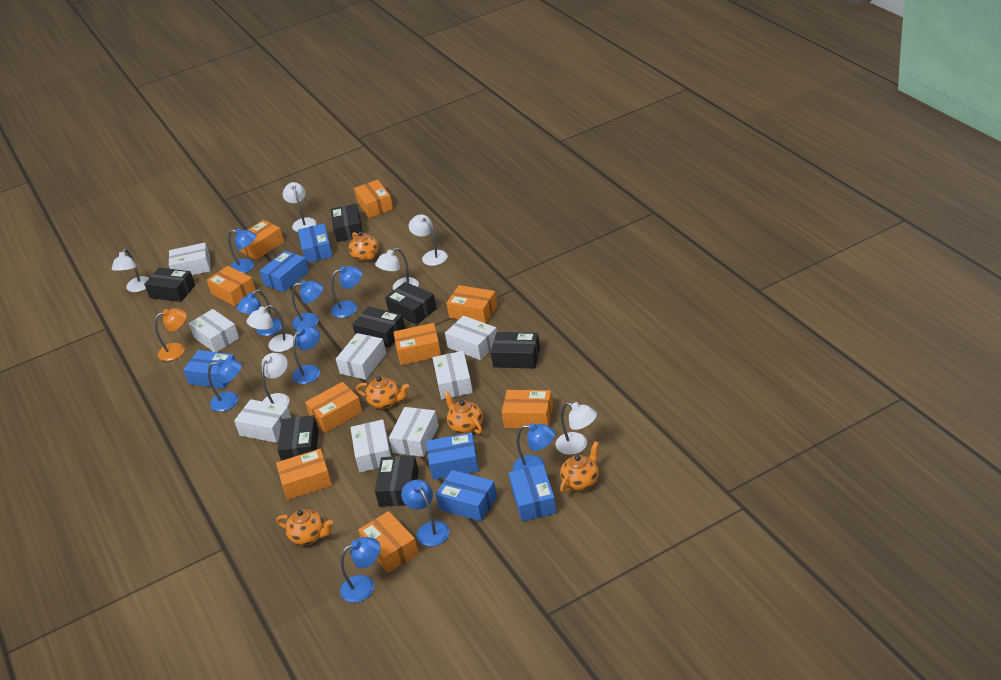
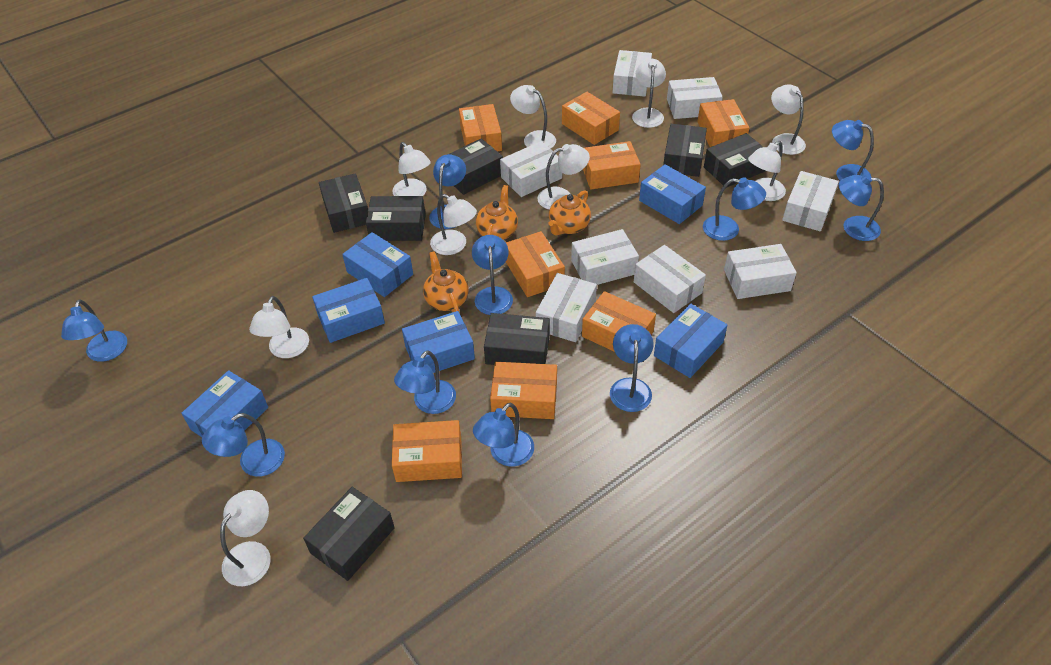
blue lamp: [208,359,242,412] [228,228,257,273] [236,290,282,336] [292,280,323,329] [292,325,320,384] [331,266,362,318] [340,537,381,603] [401,479,450,546] [513,423,555,471] = 9 -> [61,299,127,362] [202,413,285,477] [394,350,456,414] [429,154,466,229] [472,235,513,315] [473,403,534,466] [610,324,654,412] [703,177,766,241] [832,120,874,180] [839,174,884,241] = 10
orange box: [207,266,256,306] [240,220,284,260] [276,449,332,500] [305,382,362,433] [354,180,393,218] [358,511,419,573] [393,323,441,365] [446,285,498,323] [502,390,553,428] = 9 -> [392,420,462,482] [459,104,502,151] [490,362,557,419] [506,231,565,297] [562,92,620,145] [582,291,656,352] [583,141,641,189] [697,99,750,147] = 8
orange lamp: [155,308,187,361] = 1 -> none = 0
orange teapot: [277,509,333,545] [349,232,379,261] [356,376,409,409] [444,391,483,434] [560,441,599,493] = 5 -> [423,252,469,312] [476,185,518,240] [548,190,591,235] = 3
white lamp: [112,249,149,292] [247,305,294,352] [261,353,290,406] [283,182,316,232] [375,248,419,290] [409,214,448,266] [556,402,597,455] = 7 -> [220,490,270,586] [249,296,309,358] [392,142,431,196] [430,194,477,255] [510,85,556,149] [537,144,590,210] [632,59,666,128] [748,141,786,201] [771,85,806,155] = 9

